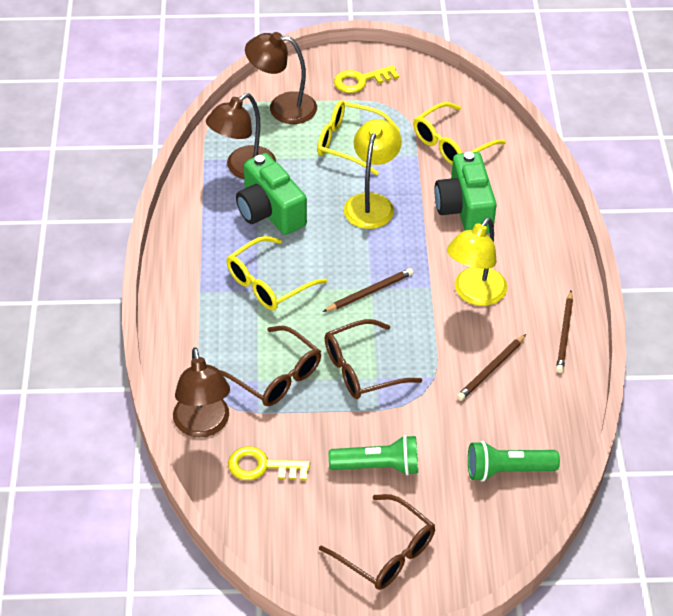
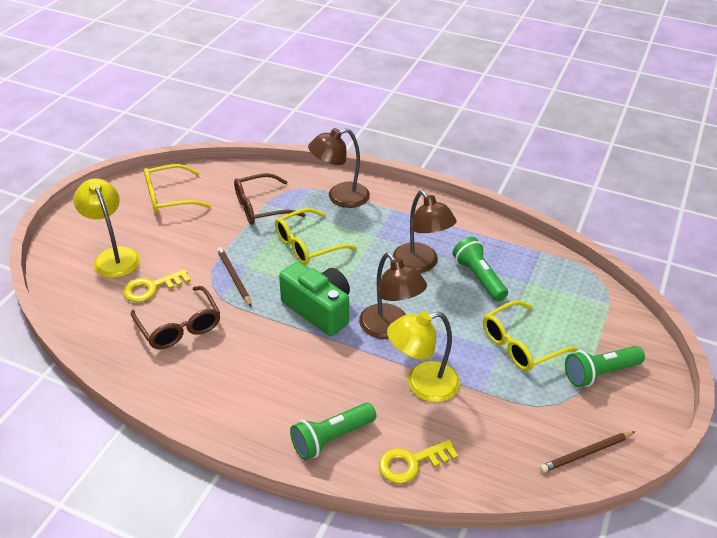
brown glasses: [220,326,321,406] [319,494,435,590] [325,319,422,399] = 3 -> [131,286,220,349] [234,173,306,225] = 2
brown pencil: [323,268,413,312] [457,334,526,401] [556,291,573,373] = 3 -> [217,247,251,306] [540,431,635,473] = 2
green camera: [236,153,307,235] [434,152,497,234] = 2 -> [279,262,350,336] = 1
green flashlight: [329,435,418,476] [468,441,560,482] = 2 -> [290,403,376,460] [453,237,508,302] [565,346,645,387] = 3

